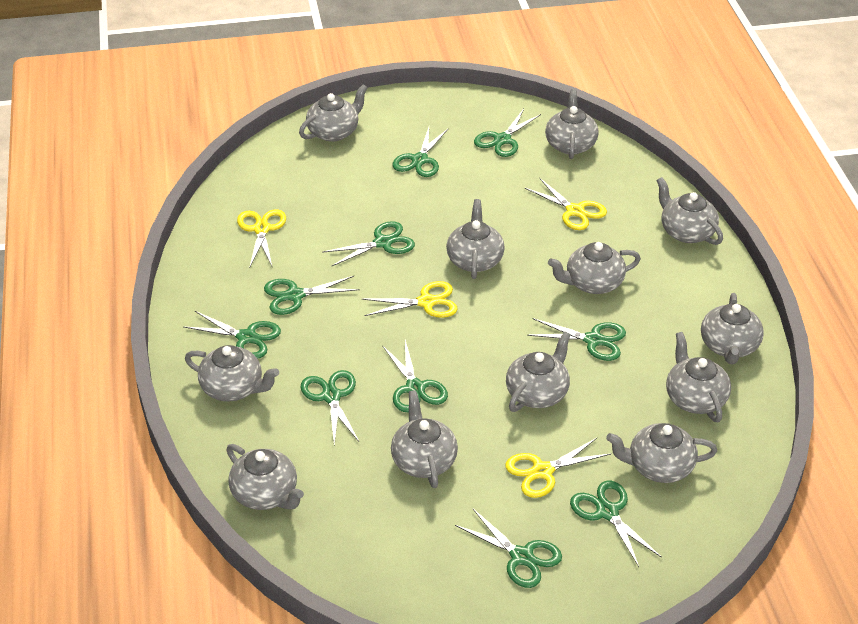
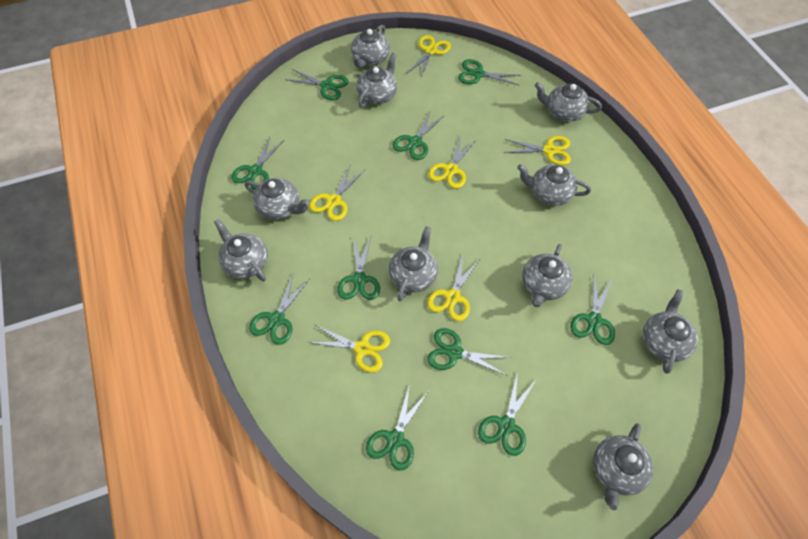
grey teapot: [185,345,279,402] [226,444,304,510] [299,84,368,142] [391,390,458,488] [446,199,505,279] [506,331,571,412] [545,89,599,159] [548,242,641,294] [606,423,717,483] [656,177,723,245] [666,332,731,422] [701,293,764,365] = 12 -> [214,219,268,282] [245,178,310,220] [351,25,390,68] [356,53,397,107] [389,226,438,301] [517,164,591,206] [522,244,573,307] [535,82,602,121] [593,423,654,510] [643,289,698,374] = 10
yellow scissors: [237,209,286,268] [362,281,458,318] [505,438,611,498] [525,178,607,230] = 4 -> [307,324,390,372] [309,164,365,221] [408,35,451,77] [427,255,481,321] [428,136,476,189] [504,136,571,165] = 6

